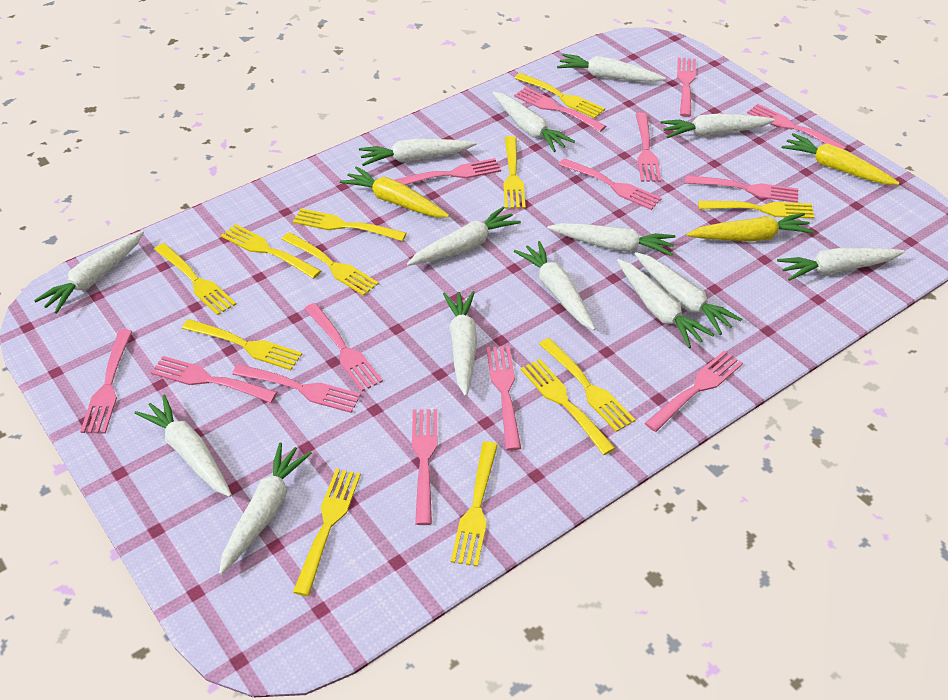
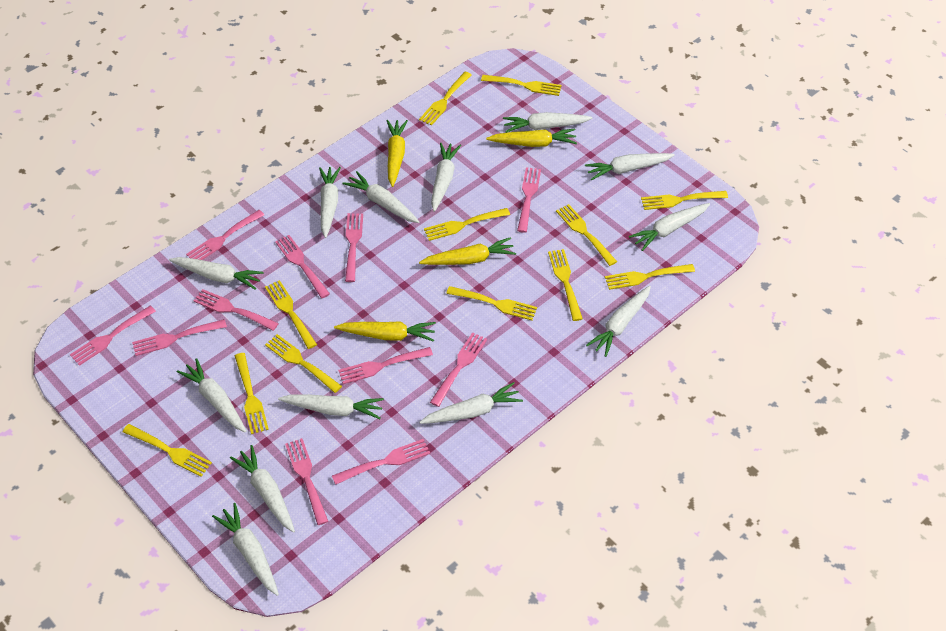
pink fork: [80,329,132,434] [151,356,277,403] [232,364,361,413] [304,303,383,392] [395,158,501,185] [412,409,437,525] [486,346,521,451] [514,87,606,132] [558,158,662,210] [635,113,661,182] [645,351,743,432] [677,58,696,117] [685,175,798,203] [747,104,847,150] = 14 -> [70,305,156,366] [132,319,227,356] [186,210,264,260] [194,289,279,331] [275,235,330,298] [285,438,328,525] [332,439,430,485] [338,347,433,384] [345,213,363,282] [430,332,487,407] [517,167,541,233] = 11
white carrot: [34,231,144,314] [135,395,232,497] [219,443,312,575] [359,139,477,166] [407,206,521,266] [443,291,477,396] [493,92,575,152] [514,241,596,330] [547,223,676,256] [557,54,666,82] [617,259,714,348] [635,252,742,335] [660,114,775,138] [777,248,905,281] = 14 -> [169,257,264,290] [177,358,246,433] [212,503,279,596] [230,445,295,533] [278,394,384,419] [319,167,341,238] [342,171,420,223] [419,382,523,424] [431,143,461,212] [503,112,592,133] [585,153,675,180] [586,286,651,357] [629,203,710,251] = 13
yellow carrot: [340,167,450,217] [687,213,814,241] [782,133,900,185] = 3 -> [334,321,436,342] [387,120,408,187] [419,237,516,265] [486,129,577,147] = 4

